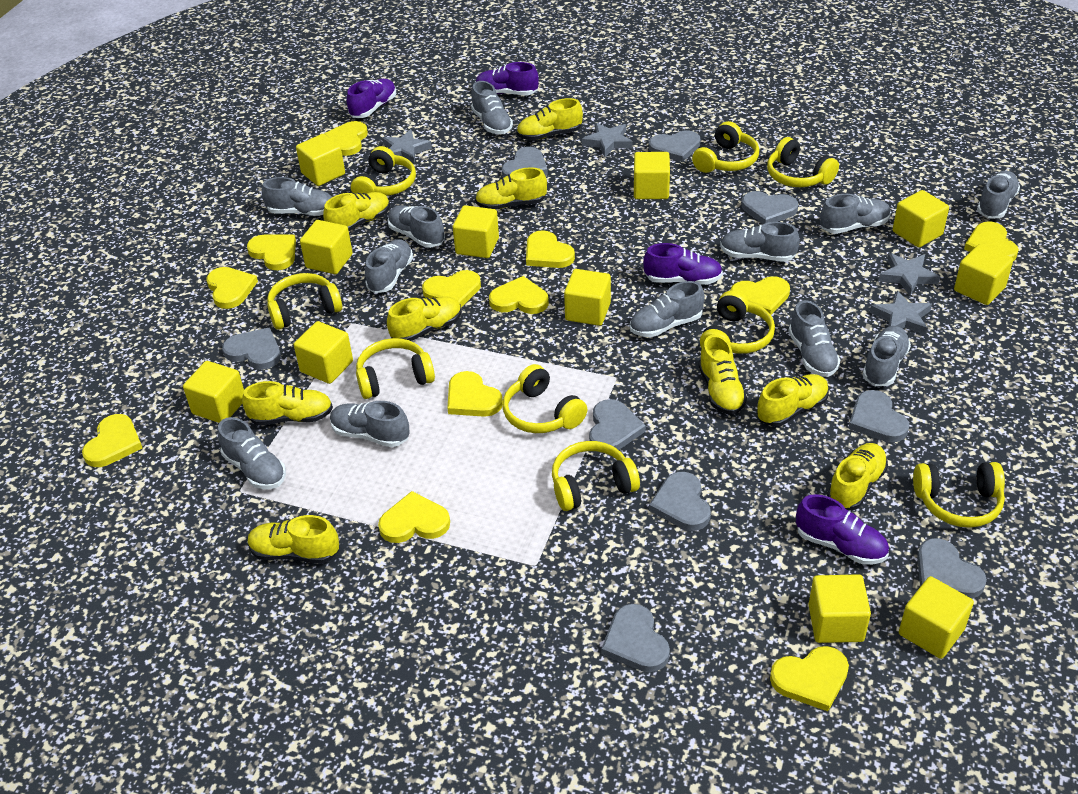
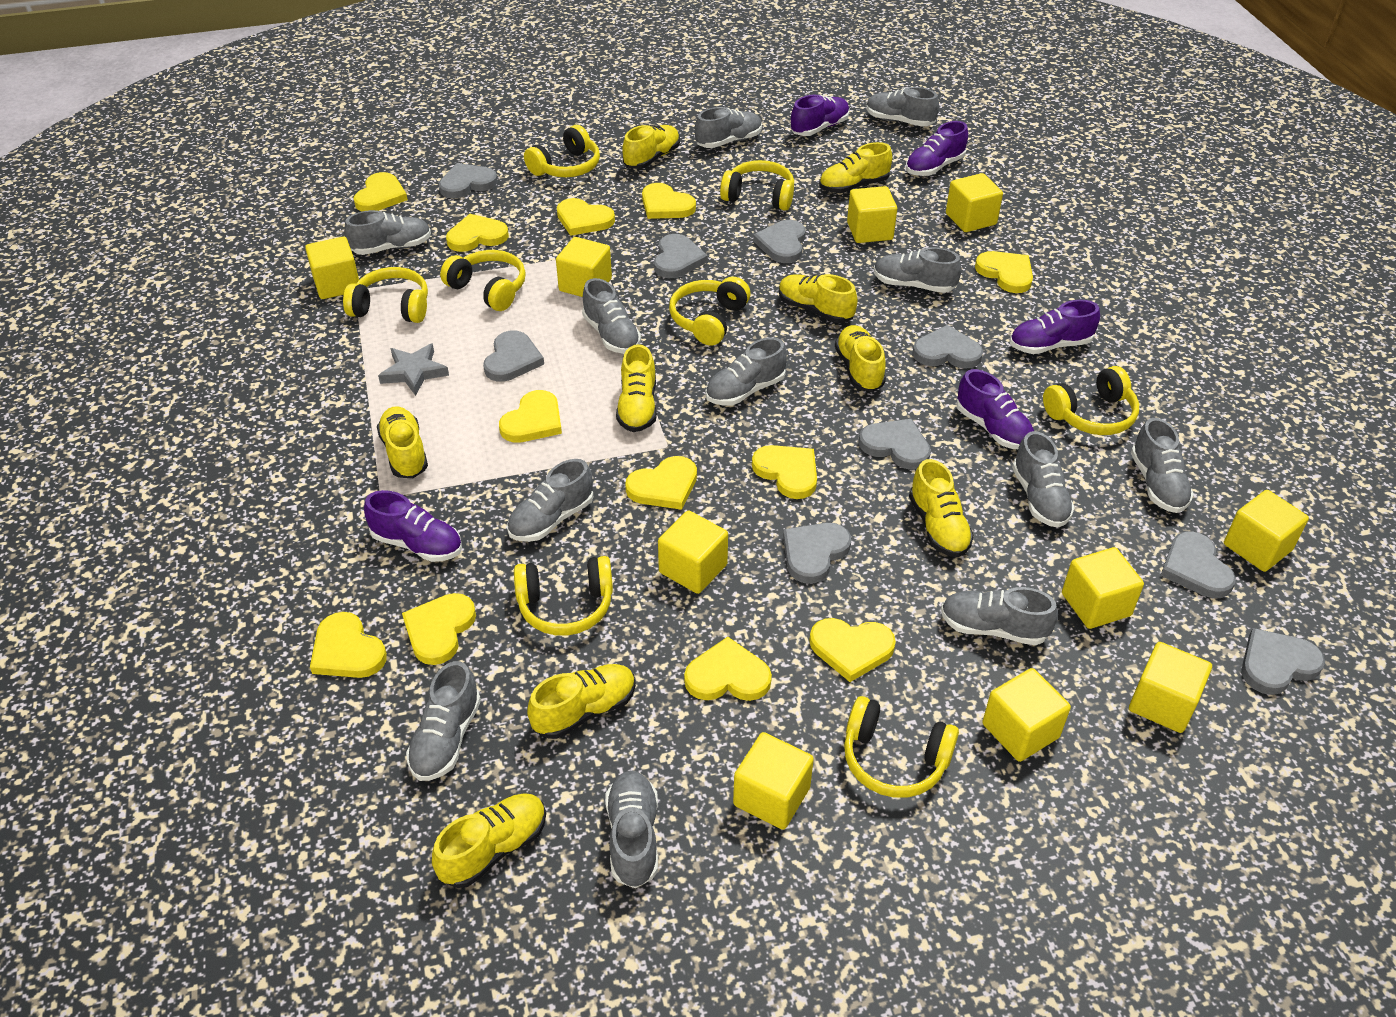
grey star: [382,129,432,164] [582,123,633,157] [870,291,932,335] [878,253,940,296] = 4 -> [378,343,449,396] = 1
purple shoe: [347,79,396,118] [476,62,539,96] [643,243,723,285] [796,494,889,565] = 4 -> [364,490,462,562] [790,94,849,136] [906,121,968,176] [956,369,1034,449] [1010,300,1100,354] = 5
yellow cube: [183,361,244,423] [294,321,353,384] [296,134,345,186] [300,220,353,274] [453,205,499,258] [564,269,611,326] [634,152,670,199] [808,574,871,643] [893,190,949,248] [899,576,974,659] [954,244,1013,305] = 11 -> [305,237,359,299] [556,237,612,297] [658,511,728,594] [733,732,814,830] [847,186,897,243] [946,173,1003,232] [982,668,1071,762] [1062,547,1144,629] [1129,642,1212,733] [1224,490,1309,572] = 10
yellow headphones: [267,273,342,330] [351,146,416,196] [356,338,435,399] [503,364,587,433] [552,441,640,511] [692,121,759,173] [700,290,775,354] [767,137,839,187] [913,462,1005,528] = 9 -> [343,267,428,323] [440,250,526,311] [514,556,613,636] [524,125,600,177] [669,277,751,346] [720,160,794,211] [844,696,959,798] [1043,366,1139,435] = 8

